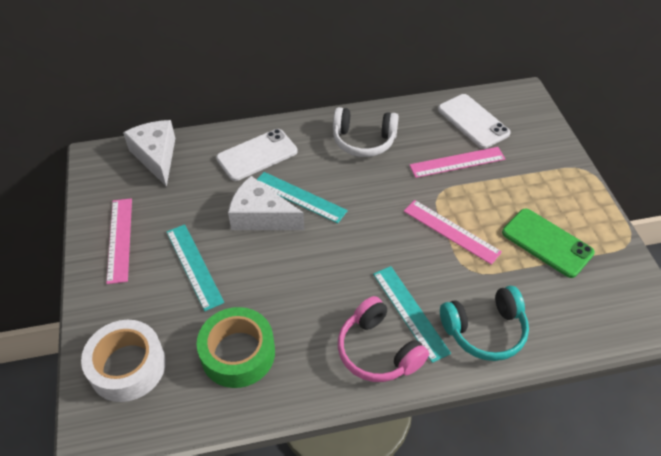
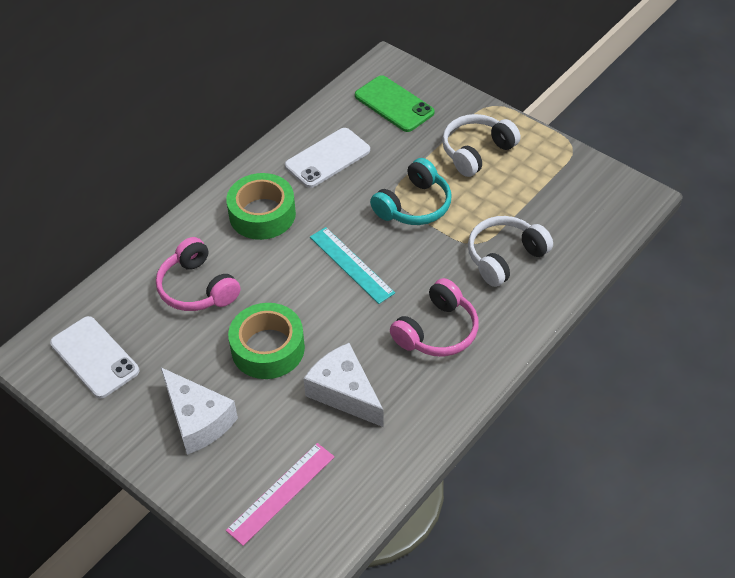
green tape: [197,307,275,388] = 1 -> [226,173,296,240] [228,303,305,379] = 2
pink headphones: [338,296,429,382] = 1 -> [156,237,240,311] [390,278,479,357] = 2
pink ruler: [106,198,132,284] [404,200,502,265] [409,147,505,178] = 3 -> [226,443,335,546] = 1
turquoise ruler: [166,224,224,311] [257,172,348,223] [373,266,451,363] = 3 -> [310,227,395,304] = 1
white headphones: [333,107,399,157] = 1 -> [442,114,520,177] [468,216,553,287] = 2
white tape: [81,320,166,402] = 1 -> none = 0

